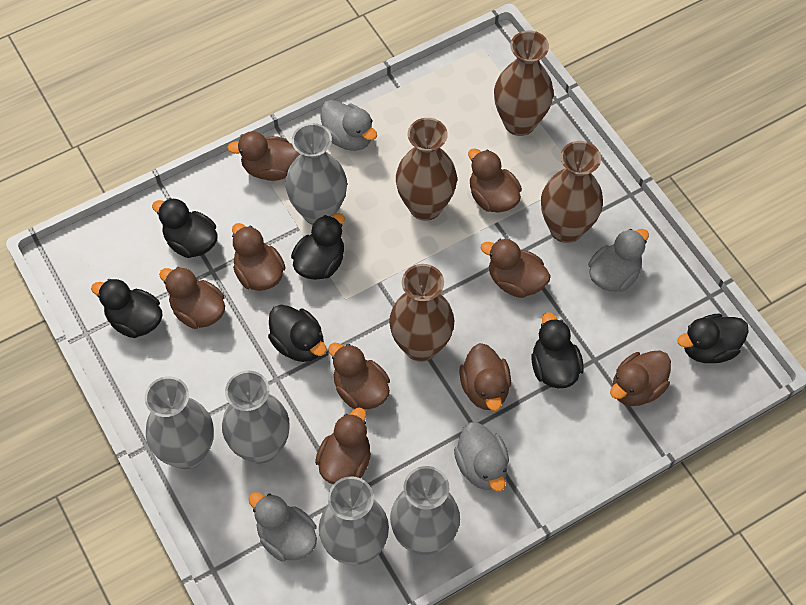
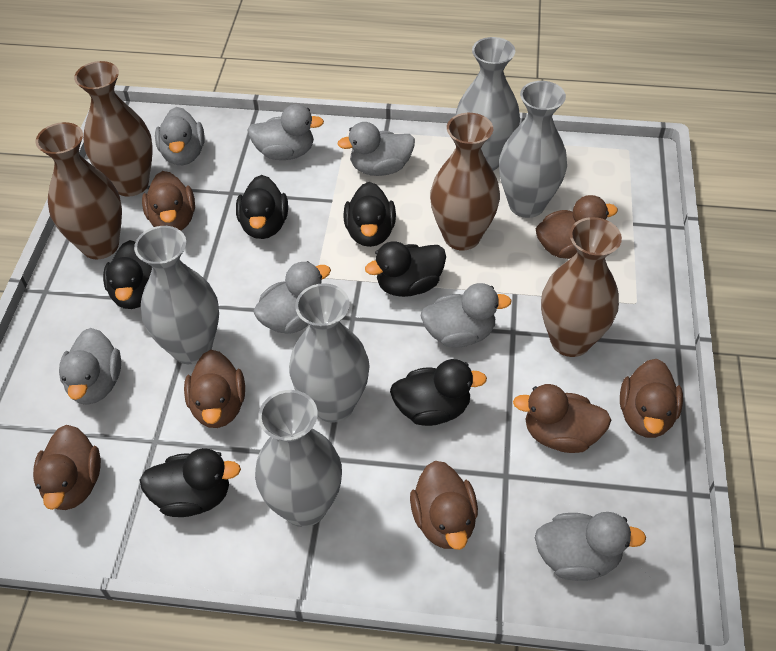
brown duck: [159,267,225,329] [227,131,300,181] [232,223,286,291] [315,408,371,484] [328,342,390,409] [459,343,511,411] [468,148,522,213] [481,239,551,298] [610,350,671,406] = 9 -> [33,425,101,510] [142,171,195,231] [184,350,245,428] [410,461,478,550] [513,384,611,453] [535,195,618,259] [620,359,683,438] = 7
grey duck: [249,492,317,561] [321,100,377,151] [454,422,509,492] [588,229,649,292] = 4 -> [59,328,121,405] [155,107,205,165] [248,104,324,160] [253,261,331,334] [337,122,415,176] [421,283,512,348] [535,512,646,581] = 7

